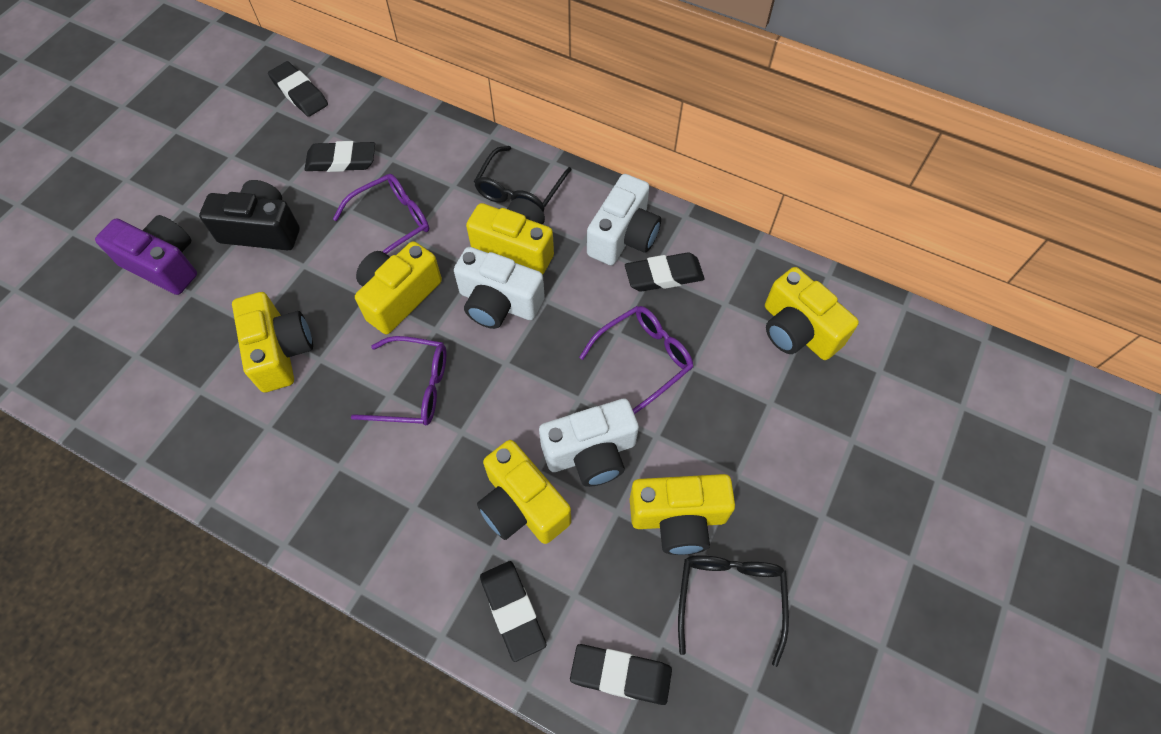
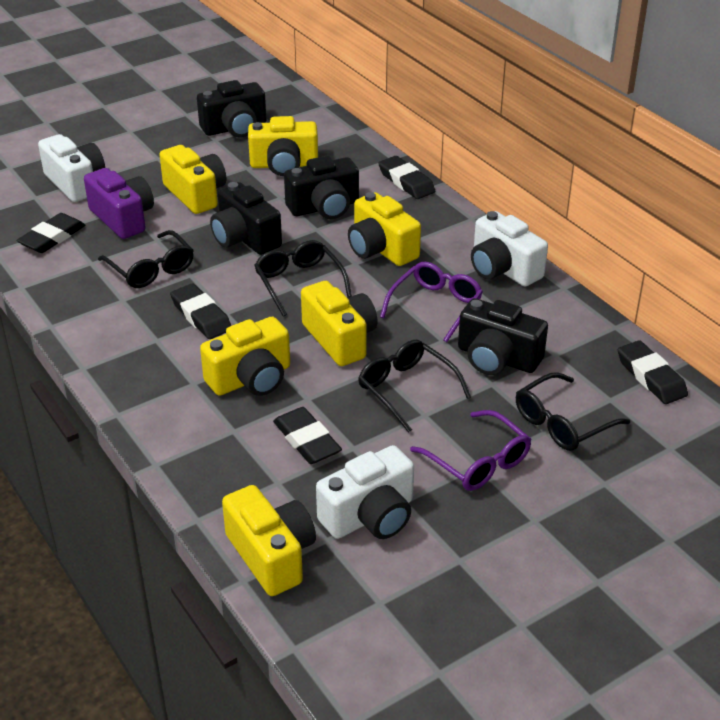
black camera: [199,180,300,250] = 1 -> [197,80,266,138] [210,182,282,255] [284,156,359,219] [458,298,548,375] = 4
black glasses: [474,146,572,212] [678,555,789,667] = 2 -> [98,230,194,288] [254,240,352,317] [358,340,471,433] [516,372,630,451] = 4
purple glasses: [333,174,429,254] [351,336,446,426] [579,306,693,414] = 3 -> [380,262,483,342] [410,410,531,491] = 2

